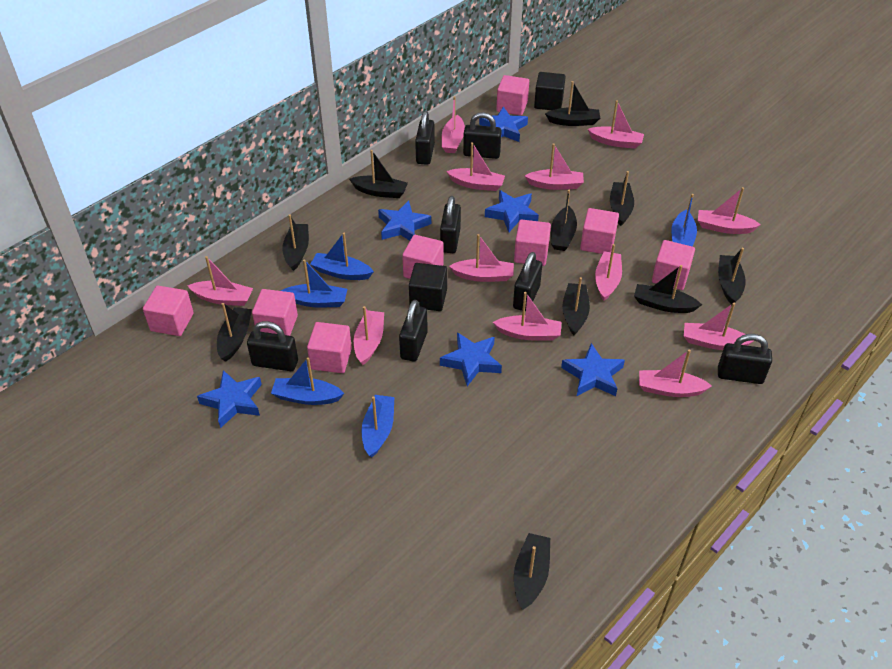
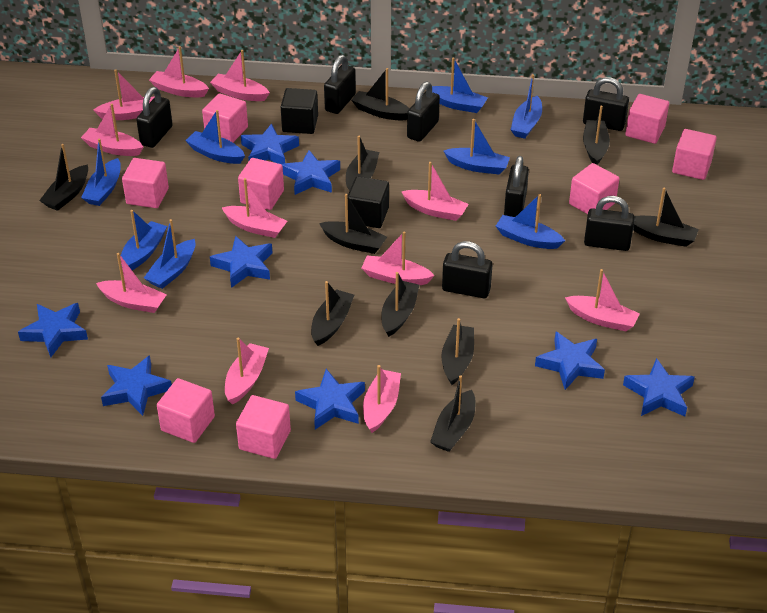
blue boat: [271,357,345,405] [281,259,347,308] [310,233,374,280] [362,395,394,458] [671,194,697,247] = 5 -> [81,138,121,206] [120,210,167,270] [144,219,195,289] [185,110,245,164] [432,57,488,113] [444,119,510,175] [496,194,565,249] [511,74,542,139] = 8
blue star: [197,370,262,428] [378,200,431,241] [440,332,502,386] [479,107,528,142] [485,190,539,232] [561,343,625,397] = 6 -> [18,303,88,358] [101,355,172,416] [210,236,273,288] [241,123,299,164] [282,150,340,195] [295,369,365,429] [535,332,605,390] [623,358,695,416] = 8
pink boat: [187,256,253,306] [354,306,384,365] [442,96,465,153] [446,142,505,191] [449,234,514,282] [493,292,561,341] [525,143,584,190] [588,100,644,149] [595,244,622,301] [639,349,712,397] [684,303,754,350] [698,187,761,234] = 12 -> [81,104,143,156] [94,69,154,120] [96,253,167,313] [149,46,209,97] [210,50,270,101] [221,178,287,238] [225,338,269,405] [361,231,435,285] [363,365,401,433] [401,162,469,221] [565,269,640,331] = 11

